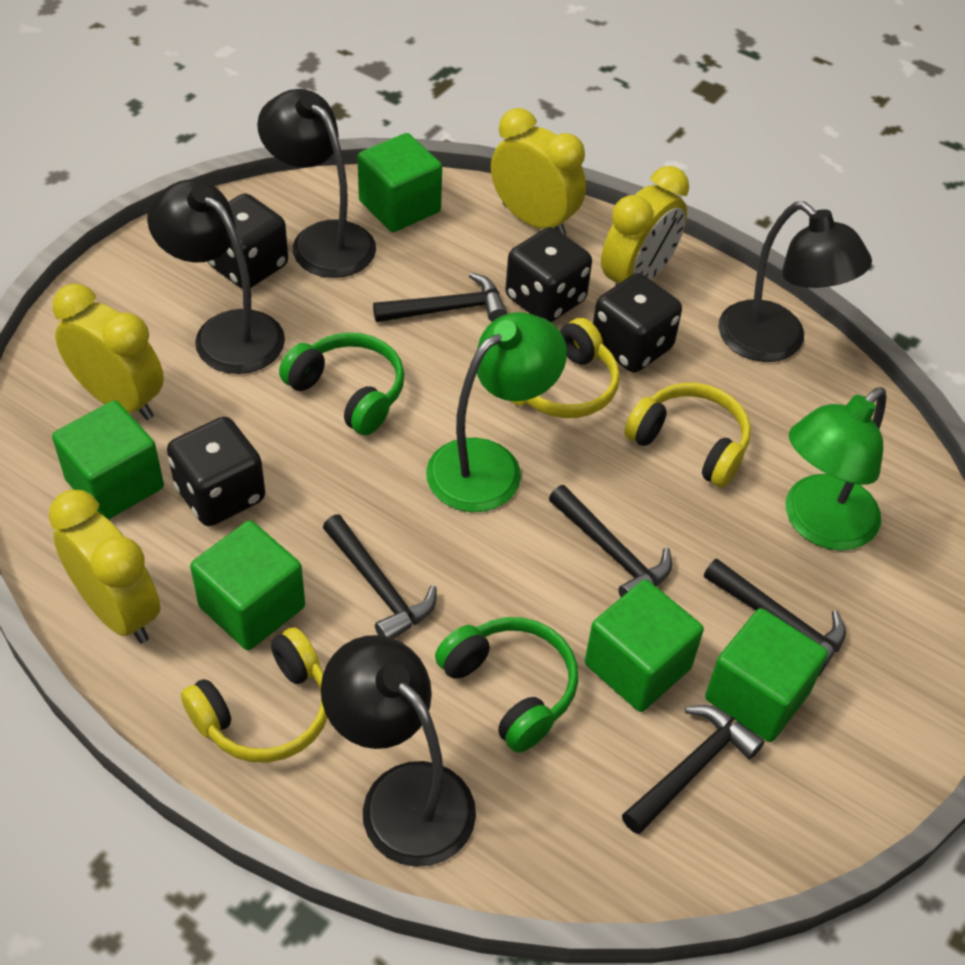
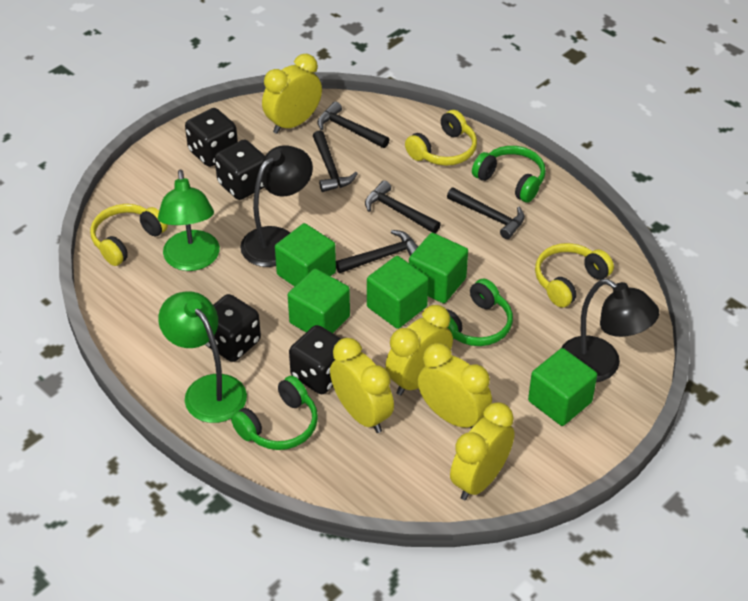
black lamp: [147,179,285,374] [257,89,376,278] [321,635,476,867] [718,202,872,362] = 4 -> [240,145,313,267] [561,279,659,382] = 2
green headphones: [279,333,405,435] [435,617,578,753] = 2 -> [231,376,318,450] [446,279,513,346] [472,146,546,203] = 3
yellow clock: [49,490,161,643] [53,284,164,420] [491,108,586,235] [601,166,689,286] = 4 -> [262,54,322,134] [330,338,394,433] [385,305,453,395] [418,343,492,428] [450,402,515,500] = 5

